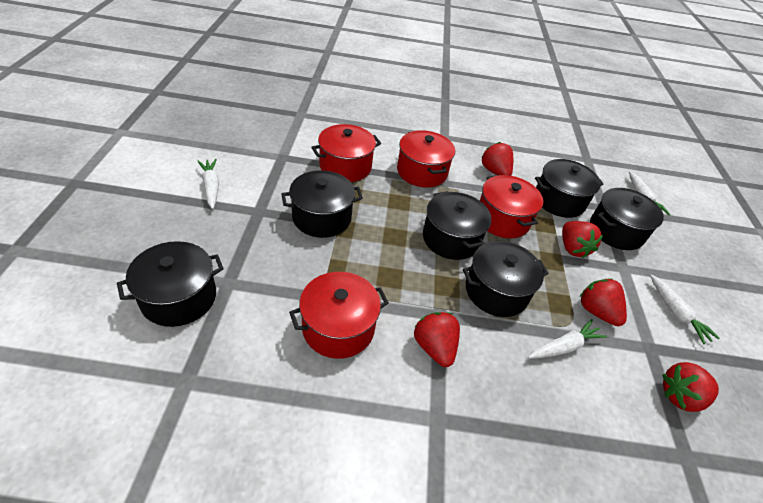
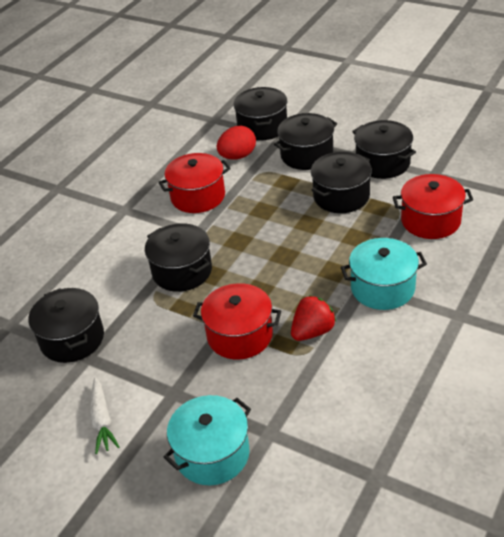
red egg: none = 0 -> [217,126,256,159] = 1
red pot: [289,272,389,359] [311,124,381,182] [397,130,455,188] [480,175,543,238] = 4 -> [158,153,231,213] [193,283,281,360] [393,174,473,239] = 3
red strawberry: [414,312,460,367] [481,142,513,176] [562,221,603,258] [580,279,627,326] [663,362,719,412] = 5 -> [291,295,336,341] = 1
turquoise pot: none = 0 -> [163,395,251,485] [341,238,427,310] = 2
white carrot: [198,159,219,209] [528,319,607,359] [629,172,671,216] [650,274,720,344] = 4 -> [90,377,119,454] = 1

